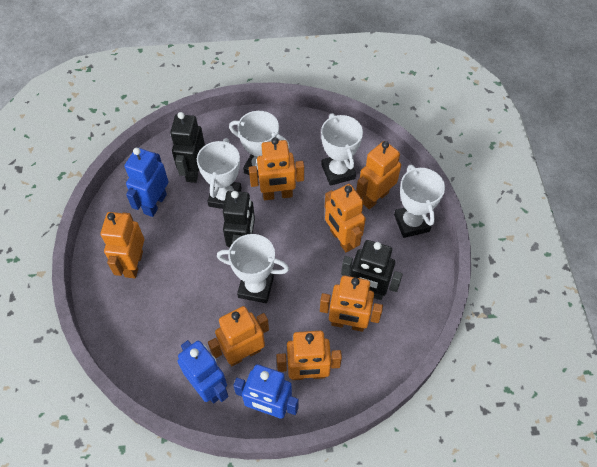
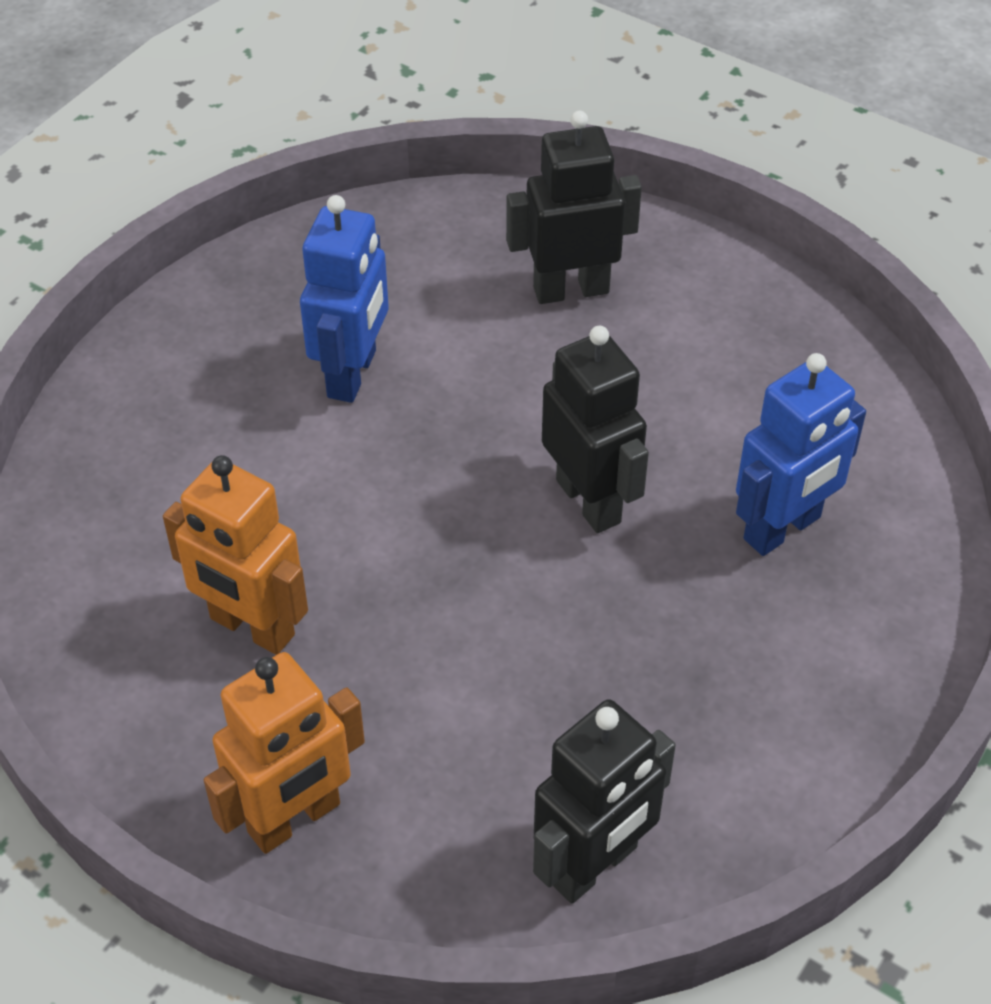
blue robot: [124,148,169,217] [178,340,229,404] [233,364,299,419] = 3 -> [300,195,389,403] [736,353,866,556] = 2
orange robot: [101,212,144,278] [208,306,269,366] [249,137,304,200] [277,331,342,380] [320,276,383,332] [325,184,366,252] [356,141,401,209] = 7 -> [163,455,308,655] [204,652,365,854] = 2
white trophy: [197,138,242,209] [217,234,289,303] [229,111,290,178] [321,113,363,186] [394,165,445,238] = 5 -> none = 0

